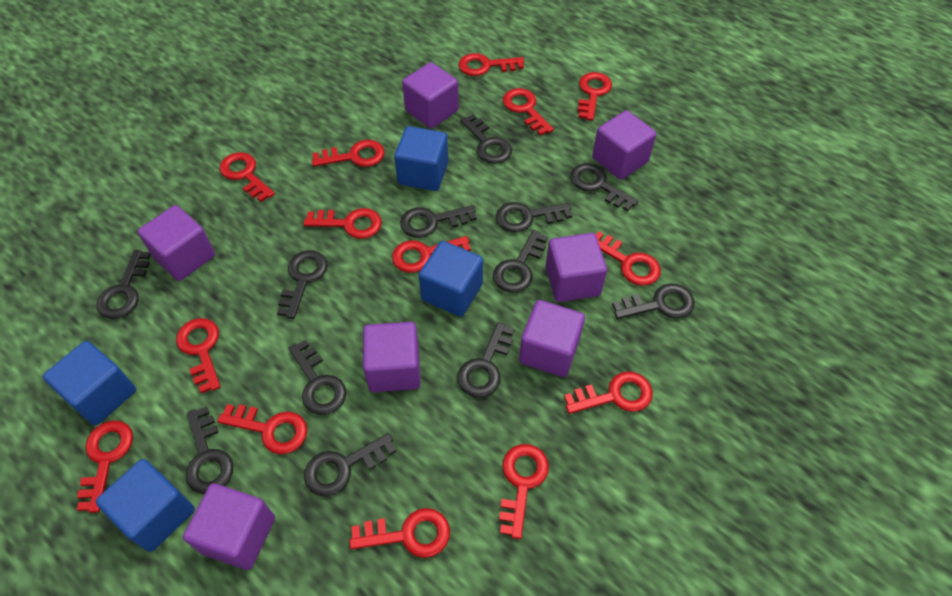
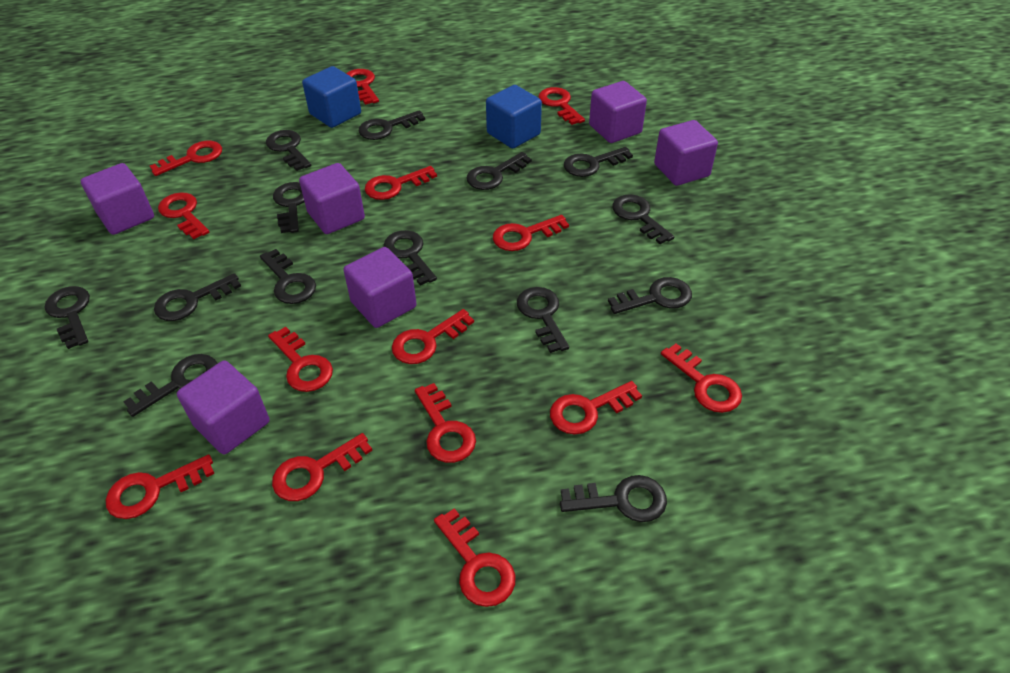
black key: [97,250,151,319] [186,407,233,494] [277,250,328,319] [288,340,347,415] [304,433,396,497] [400,205,477,238] [457,322,514,397] [460,114,512,164] [493,230,548,293] [496,202,572,232] [570,163,638,211] [612,283,695,319] = 12 -> [45,286,90,349] [123,354,218,417] [154,273,241,321] [260,249,316,304] [266,130,311,171] [273,182,304,233] [358,110,425,140] [384,230,437,285] [466,152,532,190] [517,287,569,353] [560,475,667,522] [564,147,633,177] [608,277,692,314] [612,194,675,244] = 14
blue cube: [43,341,136,425] [96,459,195,552] [394,126,449,191] [419,241,483,317] = 4 -> [302,66,361,128] [486,85,542,149] = 2
purple cube: [137,205,215,281] [183,483,275,570] [363,322,421,392] [402,62,459,129] [519,300,585,377] [546,233,607,302] [592,110,656,180] = 7 -> [80,163,154,235] [177,360,270,454] [299,163,365,234] [344,247,417,328] [589,81,647,143] [654,120,718,186] = 6

